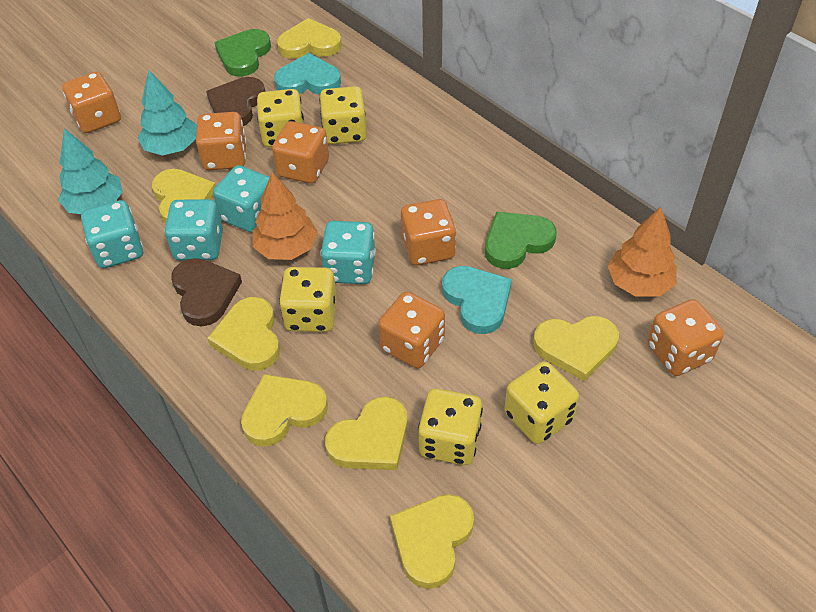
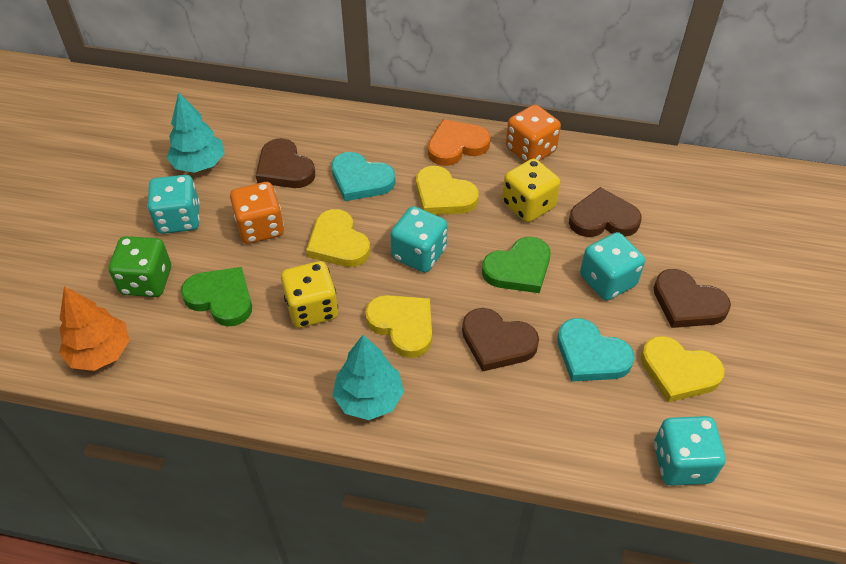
brown heart: [171,258,242,326] [206,77,265,126] = 2 -> [256,138,315,188] [462,308,539,372] [569,187,642,237] [654,269,731,328] = 4
green dice: none = 0 -> [109,236,171,297] = 1
orange dice: [62,72,121,133] [196,112,247,170] [272,121,329,184] [378,291,445,368] [401,199,456,265] [648,299,724,376] = 6 -> [230,182,284,244] [506,104,561,162] = 2
orange heart: none = 0 -> [428,119,491,166] = 1
orange tree: [253,172,318,260] [608,207,677,297] = 2 -> [59,286,130,371] = 1
yellow dice: [257,89,304,147] [279,267,337,332] [319,86,367,144] [418,389,483,465] [505,361,579,444] = 5 -> [281,261,338,328] [502,159,560,222] = 2
yellow heart: [152,169,216,224] [207,297,280,371] [241,374,328,447] [277,18,342,59] [325,397,408,470] [390,494,474,589] [533,316,619,381] = 7 -> [306,209,370,267] [365,295,432,358] [416,166,479,215] [641,336,725,402] = 4

